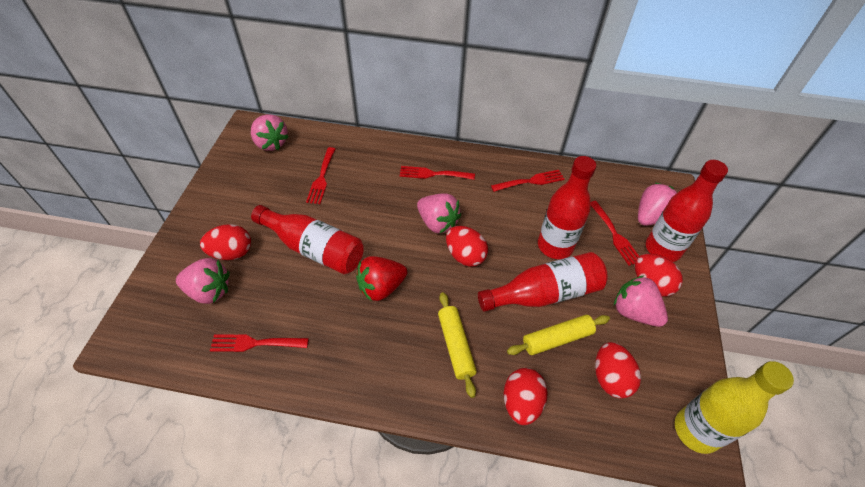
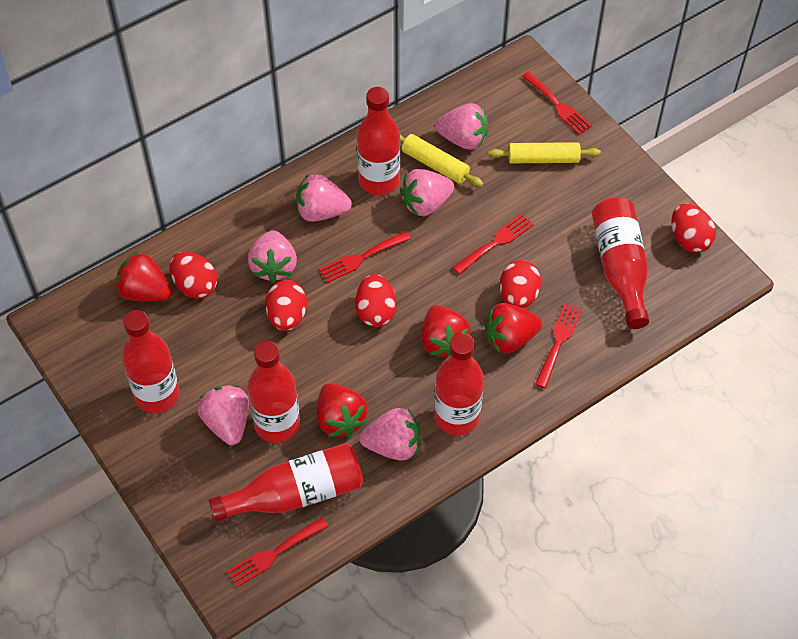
pink strawberry: [176,258,230,304] [251,114,289,151] [417,193,461,233] [614,275,668,327] [638,182,677,226] = 5 -> [197,385,249,445] [248,230,297,283] [296,174,352,222] [359,408,420,461] [400,169,454,216] [435,103,488,150] = 6
red bottle: [251,205,364,274] [478,252,608,312] [538,156,596,259] [646,160,728,262] = 4 -> [122,310,180,413] [209,443,363,522] [248,341,300,443] [357,87,401,195] [434,333,484,436] [592,197,649,329] = 6
red strawberry: [356,256,407,301] = 1 -> [115,252,172,302] [317,383,367,437] [421,305,471,358] [484,303,542,353] = 4
yellow bottle: [675,361,794,454] = 1 -> none = 0

